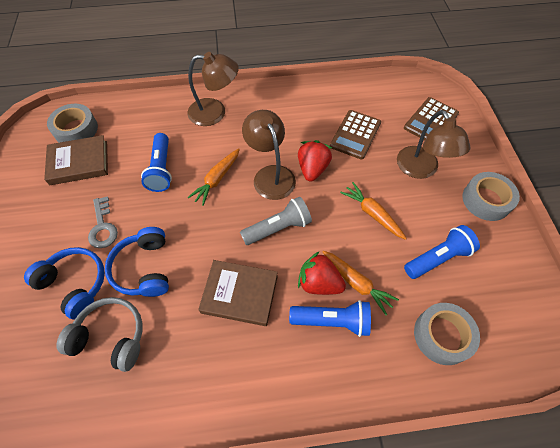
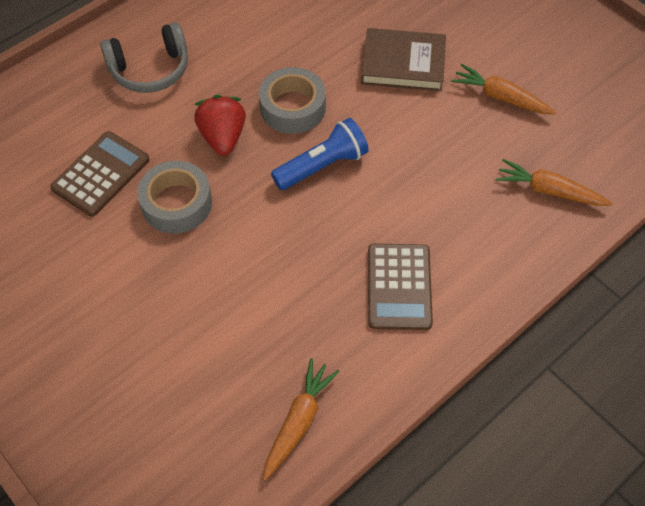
blue flashlight: [141,133,172,192] [289,300,371,337] [404,225,480,279] = 3 -> [271,118,369,190] = 1
blue headphones: [24,247,105,320] [105,227,169,297] = 2 -> none = 0
brown book: [44,135,108,185] [198,260,278,326] = 2 -> [361,28,446,91] = 1
brown lamp: [188,52,239,126] [242,110,296,200] [397,110,470,179] = 3 -> none = 0
grey flashlight: [240,197,312,245] = 1 -> none = 0
grey key: [88,196,118,248] = 1 -> none = 0
grey tape: [47,104,98,143] [414,303,480,365] [462,172,520,221] = 3 -> [137,161,212,234] [259,67,326,134] = 2
red strawberry: [298,140,332,182] [298,252,346,295] = 2 -> [194,95,246,156] = 1

